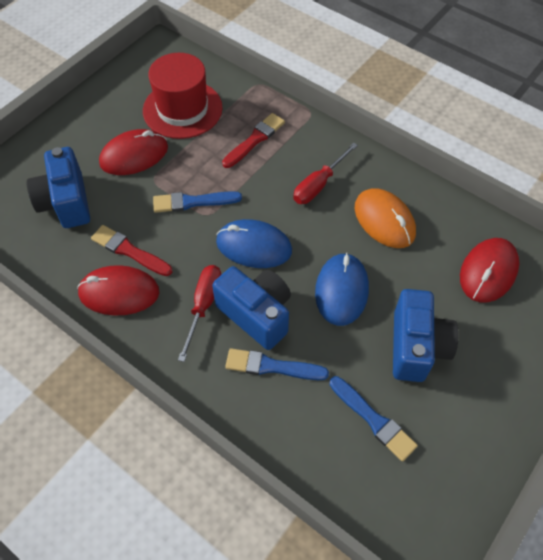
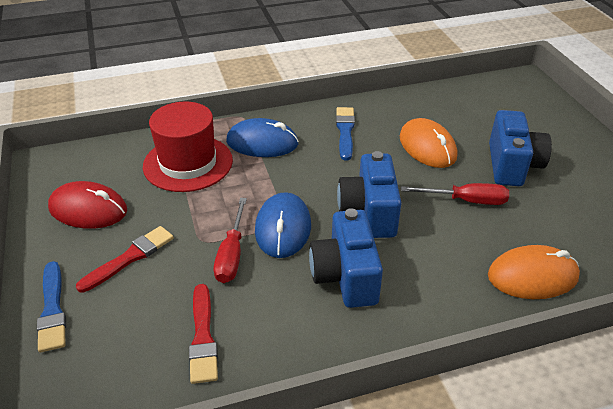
blue brush: [153,191,242,213] [225,348,329,380] [329,376,418,461] = 3 -> [37,261,66,353] [336,107,355,160] = 2
orange mouse: [355,188,416,248] = 1 -> [400,118,457,168] [488,245,580,299] = 2
red mouse: [77,265,159,316] [99,129,168,175] [460,238,519,303] = 3 -> [48,181,127,229] = 1

